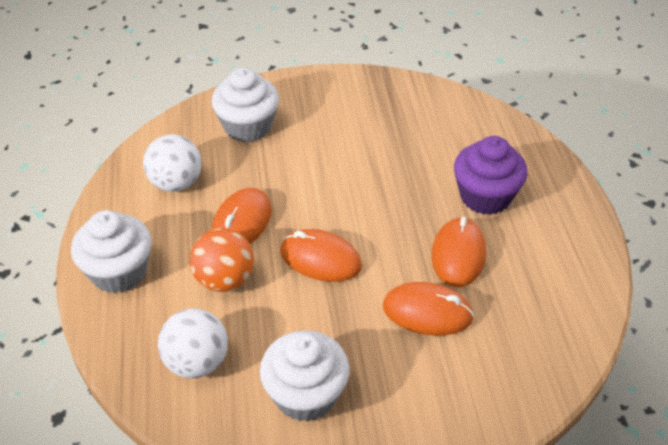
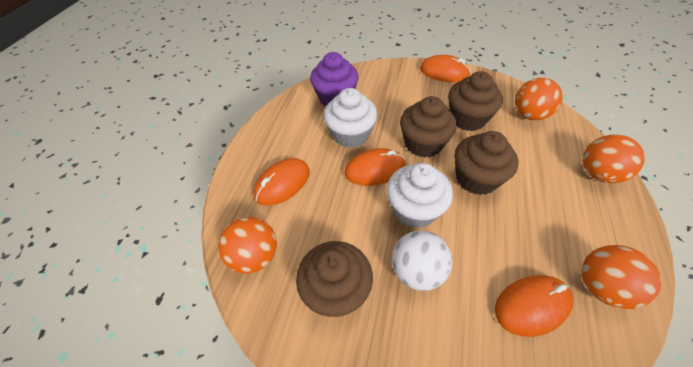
brown cupcake: none = 0 -> [296,241,373,317] [400,96,457,158] [448,71,503,131] [454,131,518,195] = 4
orange ball: [189,228,254,292] = 1 -> [218,217,277,274] [515,78,563,120] [582,245,661,309] [583,134,645,183] = 4
white ball: [143,134,201,192] [158,308,228,378] = 2 -> [392,231,452,291] = 1
white cupcake: [71,210,152,293] [211,67,279,142] [260,330,350,422] = 3 -> [324,88,377,148] [387,163,453,228] = 2

